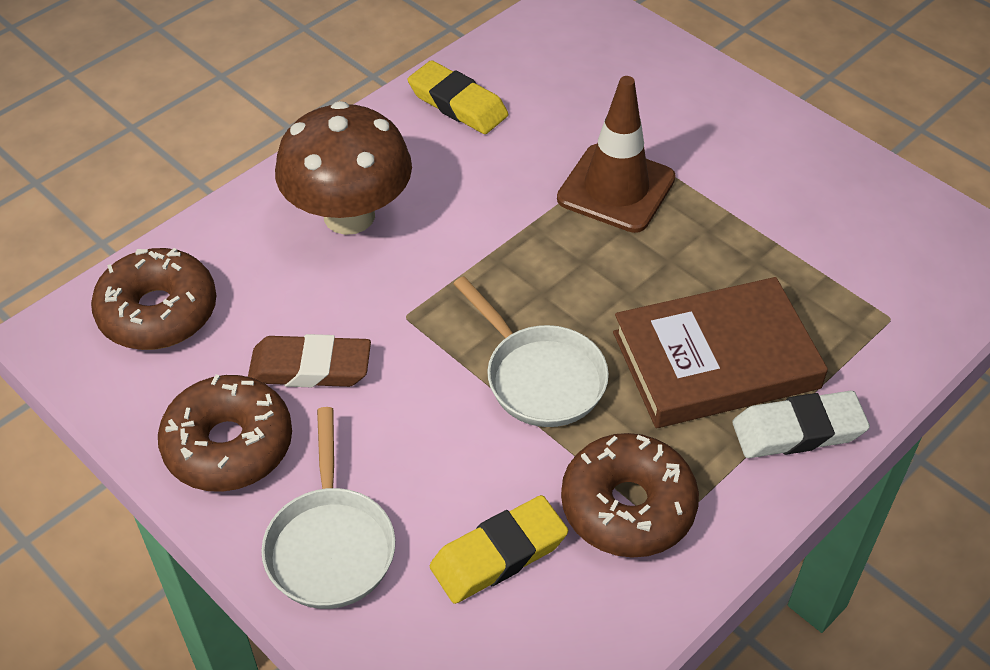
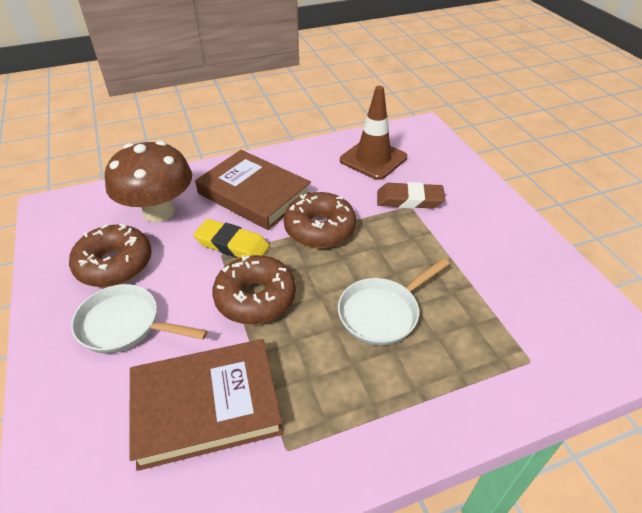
brown book: [613,277,828,428] = 1 -> [129,339,283,471] [195,150,311,230] = 2
white eraser: [732,391,870,458] = 1 -> none = 0
yellow eraser: [408,60,508,134] [430,495,568,604] = 2 -> [193,219,269,258] = 1

